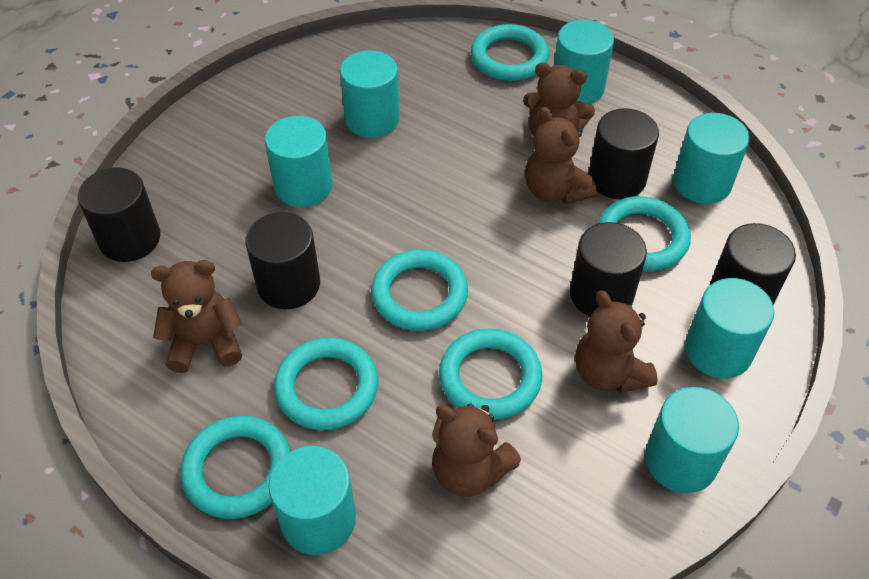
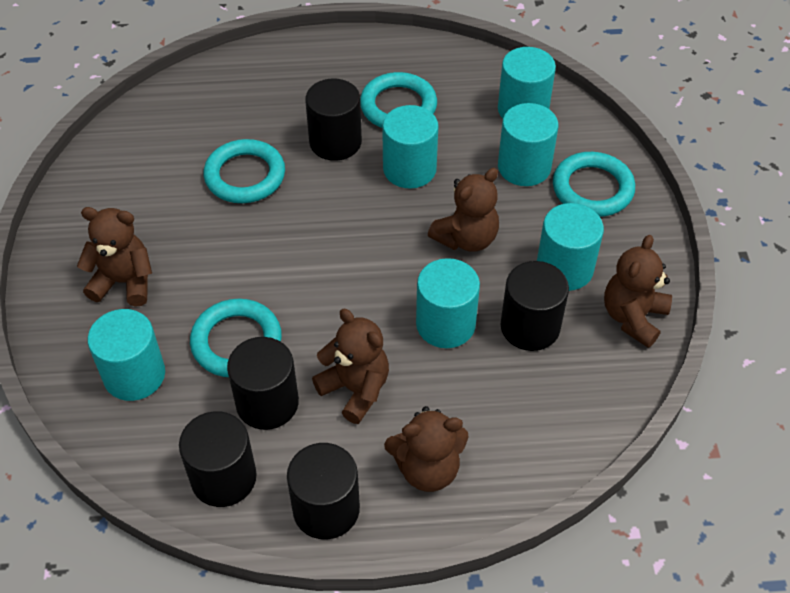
turquoise cylinder: [265,116,333,207] [268,446,356,555] [340,50,400,138] [554,20,614,104] [645,387,739,493] [673,113,750,204] [685,278,774,379] = 7 -> [87,309,165,401] [382,105,438,188] [416,258,480,348] [498,47,556,118] [498,103,558,186] [537,203,604,291] = 6
turquoise ring: [181,416,291,519] [274,338,378,430] [371,250,468,331] [439,328,542,420] [471,24,549,81] [598,196,691,271] = 6 -> [190,299,282,377] [203,139,285,203] [360,72,437,128] [553,152,635,217] = 4

